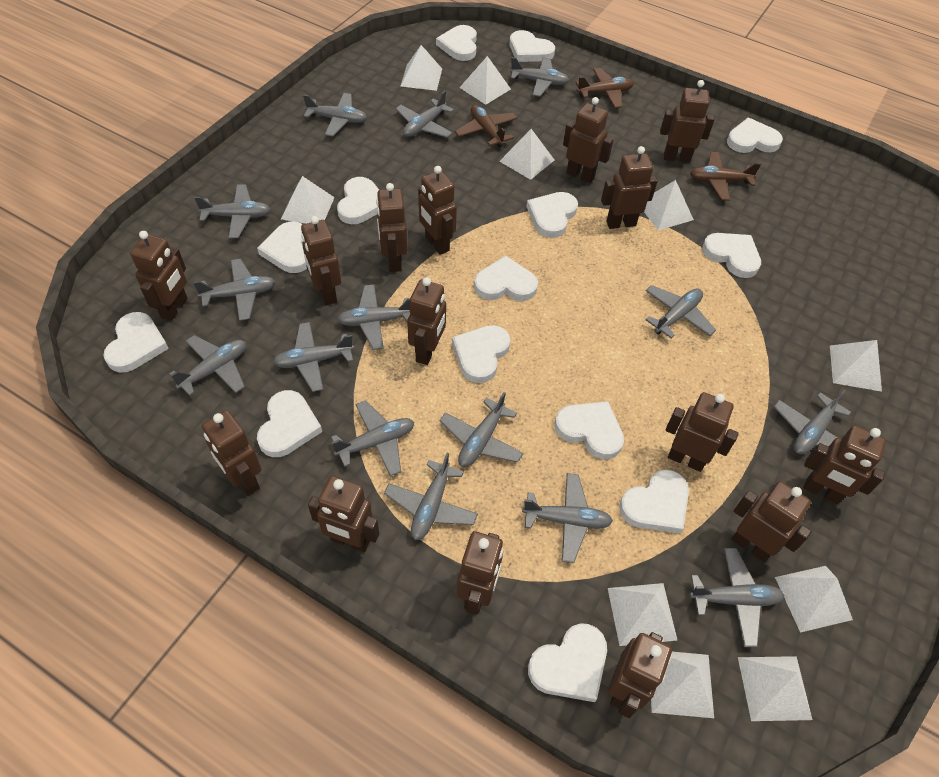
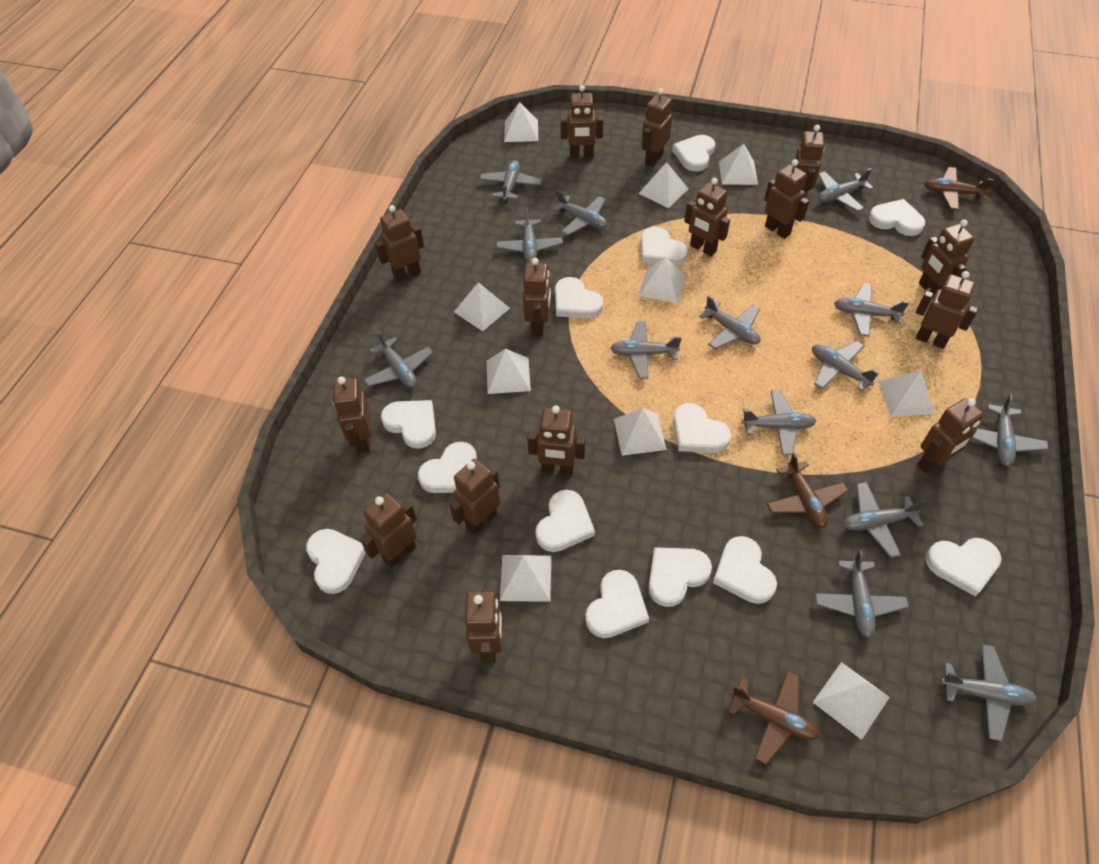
grey plane: [169,335,246,396] [193,259,275,321] [194,185,271,238] [273,322,354,392] [303,93,367,137] [331,400,414,477] [337,285,410,350] [384,453,478,540] [396,91,454,138] [439,392,524,467] [510,57,569,97] [522,473,613,563] [645,285,716,339] [689,548,784,647] [774,390,851,454] = 15 -> [364,331,433,388] [480,160,542,203] [496,208,563,262] [552,190,607,235] [610,321,682,378] [699,296,761,349] [741,390,816,455] [812,341,879,391] [815,550,909,638] [818,168,873,212] [834,283,909,337] [843,482,926,558] [940,644,1037,741] [972,395,1048,466] = 14
white heart: [103,312,169,372] [257,222,307,273] [257,390,322,457] [337,177,379,224] [436,25,477,61] [452,325,510,383] [474,256,538,301] [509,30,555,62] [527,192,578,238] [528,623,607,702] [555,401,624,459] [619,470,689,534] [702,233,761,278] [727,118,783,153] = 14 -> [306,529,366,594] [381,400,436,449] [418,442,477,493] [535,490,595,552] [555,277,603,318] [585,570,649,638] [641,227,688,266] [648,547,712,607] [672,135,715,172] [673,403,731,453] [713,536,777,604] [869,199,925,236] [926,538,1001,597] = 13

